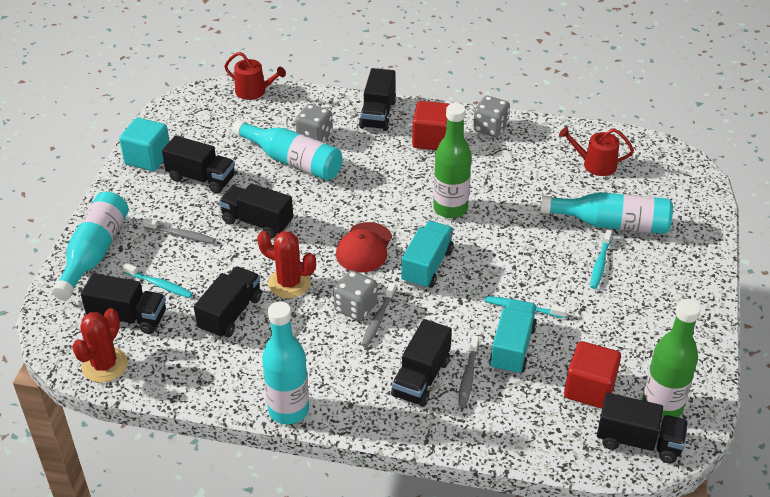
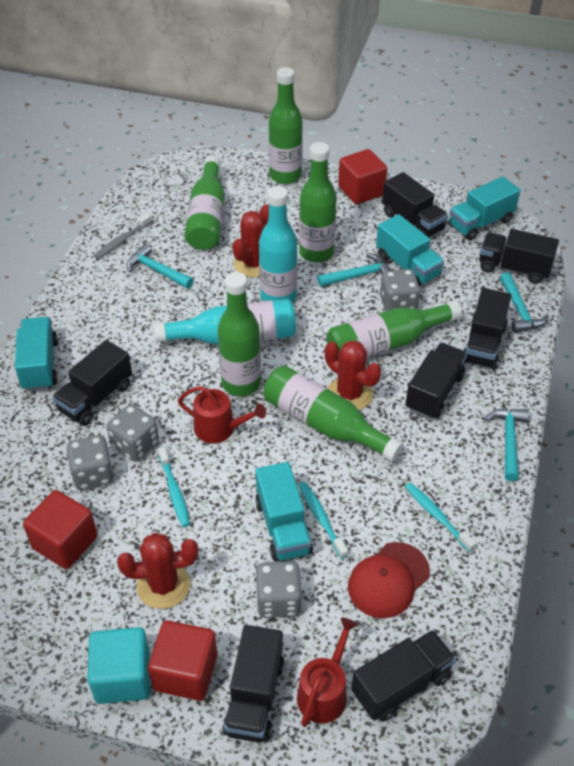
green bottle: [433,103,471,218] [642,299,701,421] = 2 -> [184,155,225,250] [217,272,261,396] [263,365,403,462] [269,67,303,184] [299,142,337,263] [326,300,462,358] = 6
grey dice: [295,104,333,143] [333,270,377,321] [473,96,510,137] = 3 -> [66,435,114,490] [106,404,159,462] [255,561,302,618] [380,269,420,311] = 4
grey toothbrush: [142,218,215,244] [361,283,396,347] [458,335,479,408] = 3 -> [94,213,152,259] = 1
red cactus: [72,308,128,382] [257,231,316,298] = 2 -> [117,533,198,609] [232,205,269,277] [325,340,381,410] = 3
red cube: [412,101,449,150] [564,341,621,409] = 2 -> [23,490,98,569] [148,620,217,701] [338,149,387,204] = 3
turquoise bottle: [52,192,129,301] [232,119,343,180] [262,301,309,425] [540,192,673,234] = 4 -> [154,299,296,345] [259,186,298,303] = 2
turquoise hammer: none = 0 -> [127,244,194,289] [317,253,392,287] [484,408,529,481] [500,272,549,333] = 4
turquoise truck: [401,221,454,289] [489,299,537,375] = 2 -> [15,317,58,391] [256,462,313,562] [376,214,444,287] [449,176,520,240] = 4

